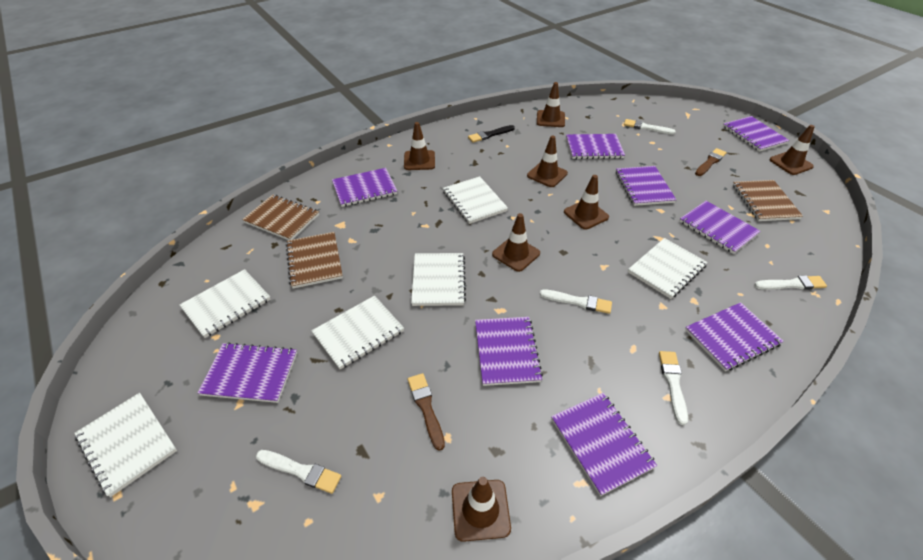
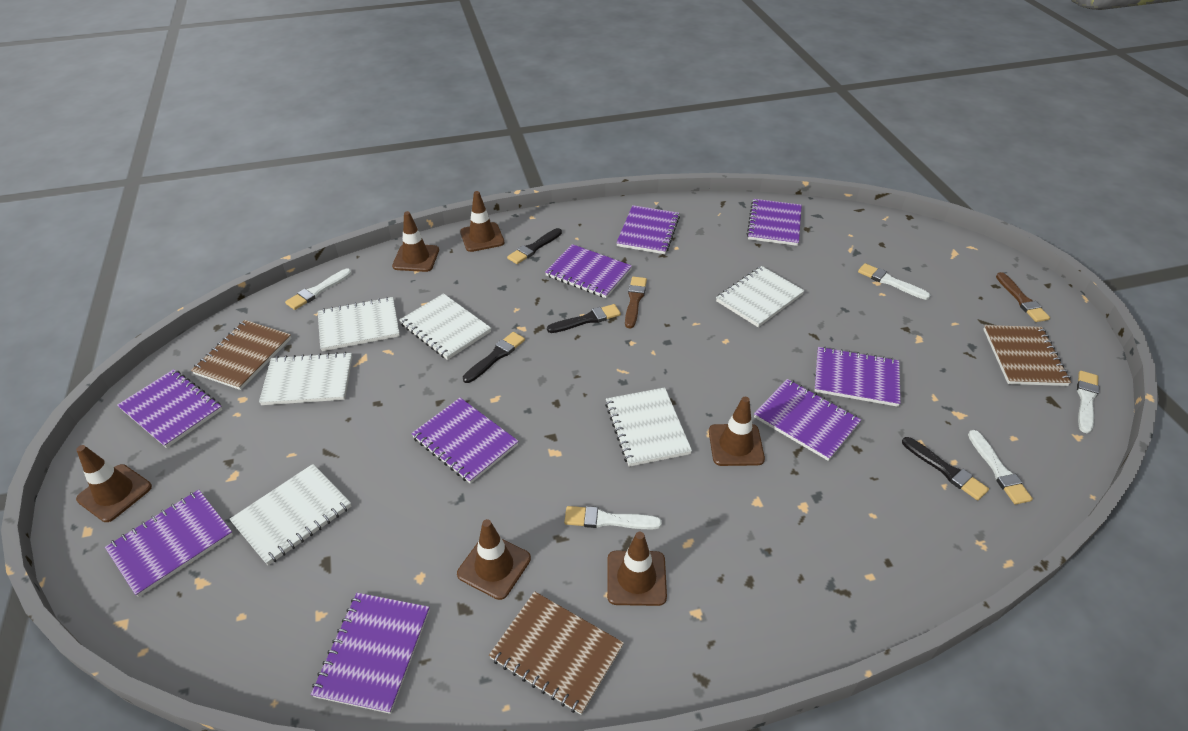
black brush: [468,125,515,143] = 1 -> [463,332,525,383] [507,228,562,264] [547,304,621,333] [902,437,989,500] = 4
brown traffic cone: [404,122,435,170] [452,477,511,542] [492,213,540,272] [527,136,568,187] [537,82,565,127] [564,175,609,230] [769,125,815,175] = 7 -> [76,445,152,522] [392,211,439,272] [457,519,531,600] [460,191,504,252] [607,532,667,606] [709,397,765,466] = 6

